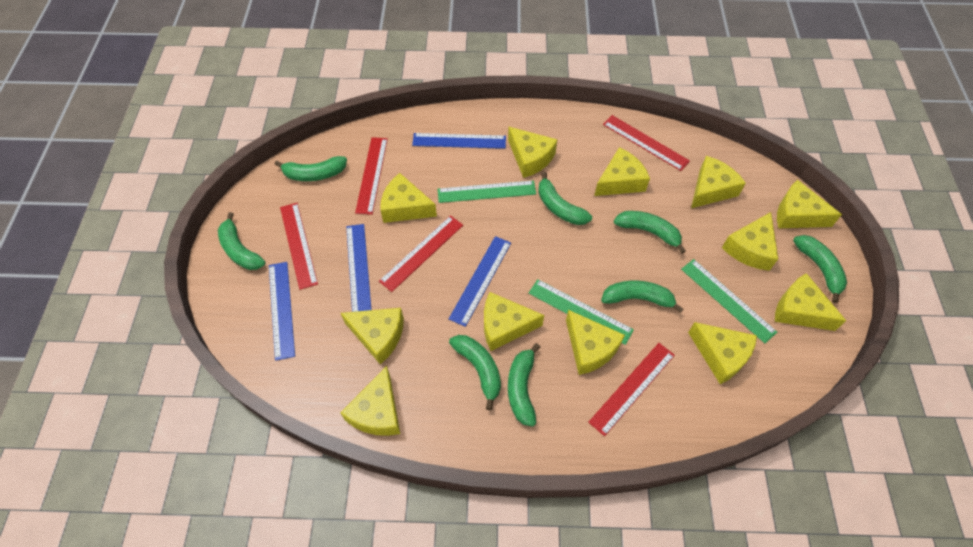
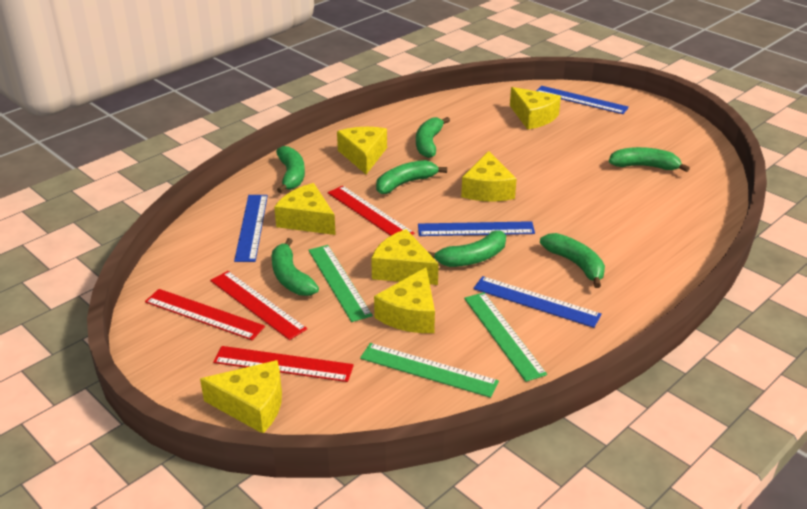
green banana: [218,212,265,270] [275,156,347,181] [449,335,501,410] [508,343,540,427] [538,172,592,225] [601,281,683,313] [614,211,686,254] [793,235,847,303] = 8 -> [272,238,319,296] [276,146,305,193] [376,160,447,194] [416,117,450,158] [427,231,506,267] [540,233,605,288] [609,147,690,172] = 7
red ruler: [280,203,318,290] [355,137,388,215] [379,215,463,292] [588,343,675,436] [603,115,690,171] = 5 -> [145,289,265,340] [210,271,307,340] [213,346,354,382] [328,186,414,236] = 4
yellow cheese: [340,366,400,436] [341,308,404,364] [380,173,437,223] [484,292,544,351] [508,127,558,178] [566,310,625,375] [594,147,650,196] [688,322,757,384] [691,156,746,208] [722,212,778,271] [775,273,846,331] [777,180,842,228] = 12 -> [200,360,282,433] [274,183,336,235] [337,127,387,174] [371,229,439,285] [374,267,435,333] [461,151,517,202] [510,87,561,130] = 7

